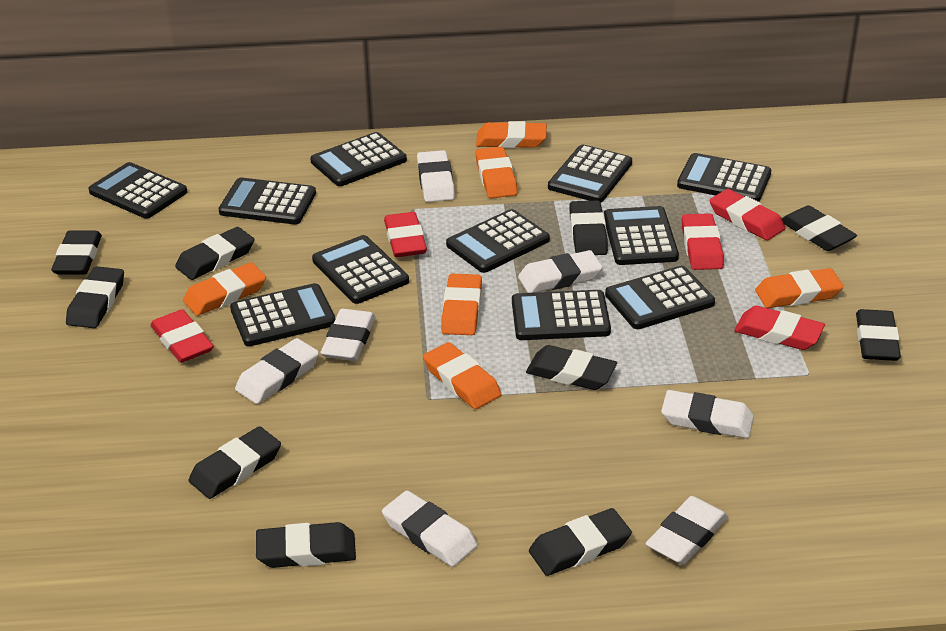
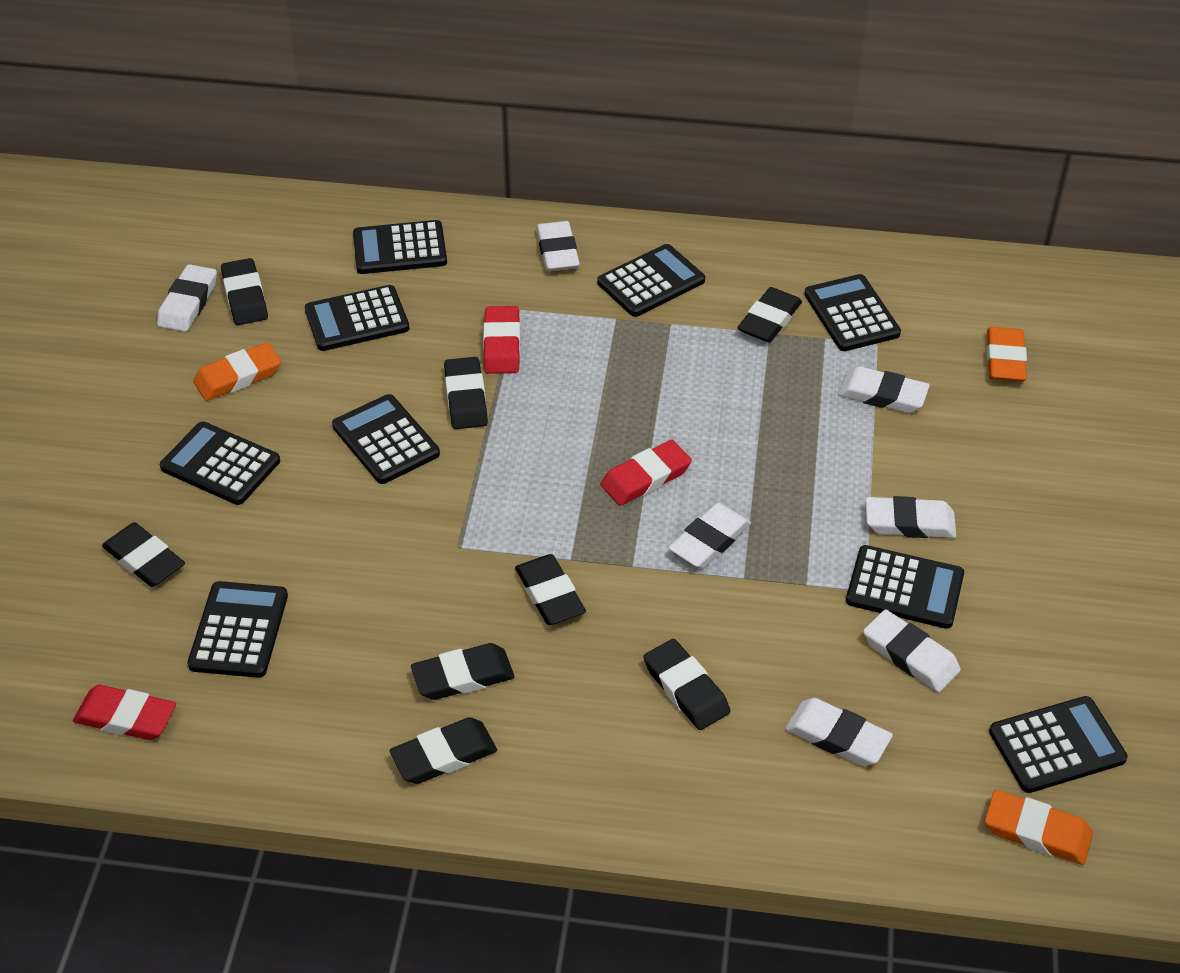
black calculator: [89,162,187,219] [218,178,316,224] [230,283,336,346] [310,132,407,186] [312,235,409,304] [446,209,550,273] [512,290,611,340] [548,145,632,202] [604,206,679,265] [605,266,715,329] [677,153,771,202] = 11 -> [160,422,280,505] [187,581,288,678] [305,285,409,351] [332,394,440,484] [353,220,447,274] [598,244,705,317] [804,274,901,351] [846,545,964,629] [989,696,1128,793] = 9
black eraser: [51,230,102,275] [66,266,124,328] [175,227,254,280] [189,426,281,499] [256,522,356,568] [526,345,617,390] [529,508,632,576] [569,200,608,255] [782,205,857,251] [856,309,901,361] = 10 -> [102,522,185,587] [221,258,268,325] [390,718,497,784] [411,643,515,700] [444,357,488,429] [515,554,586,625] [643,639,730,730] [738,287,802,342] = 8
orange eraser: [183,262,266,316] [423,342,502,409] [441,274,482,335] [475,147,518,198] [476,121,547,148] [755,268,843,308] = 6 -> [193,342,281,401] [985,790,1093,865] [987,327,1027,382] = 3
red eraser: [151,309,214,363] [384,212,427,257] [682,213,724,270] [710,189,785,241] [734,306,825,350] = 5 -> [73,685,176,740] [483,306,520,374] [601,440,692,506] = 3

